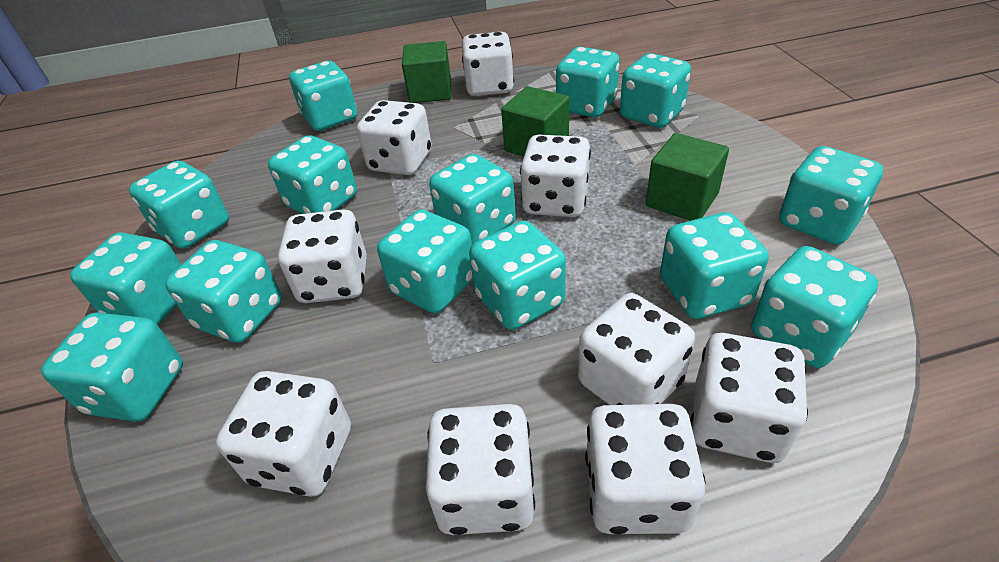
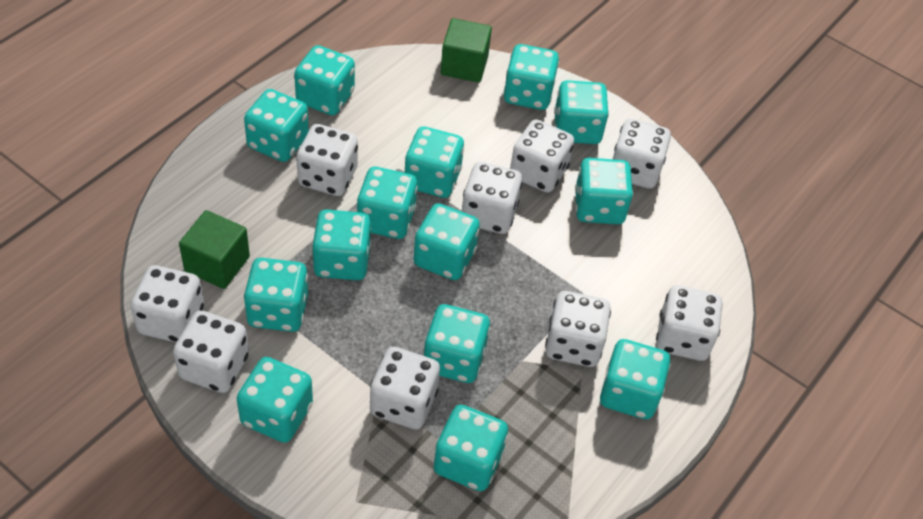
green cube: [402,41,451,103] [501,86,569,157] [646,133,729,221] = 3 -> [179,210,250,289] [441,18,492,83] = 2

